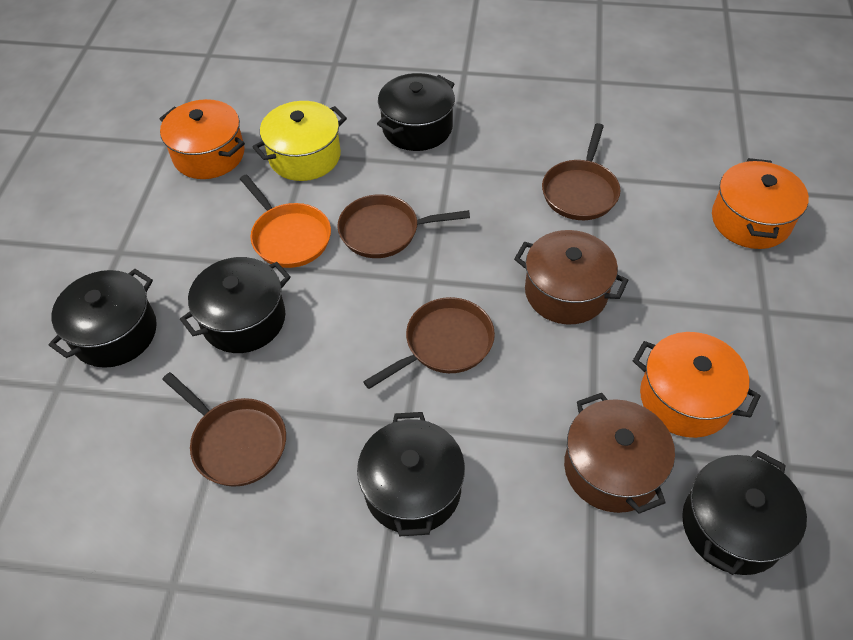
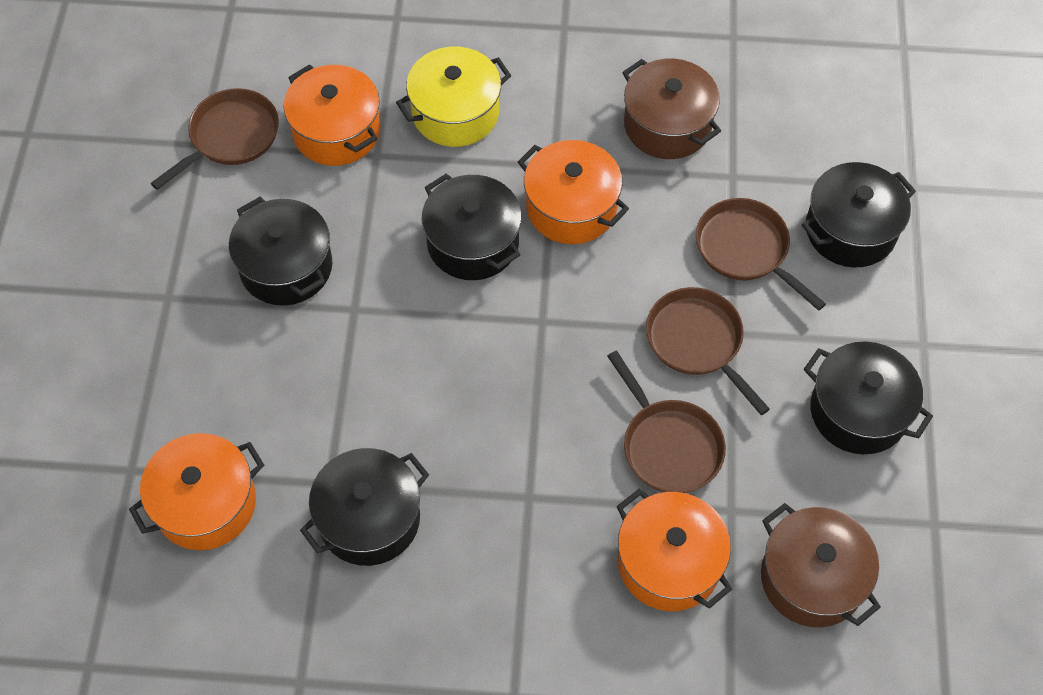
orange pan: [240,174,331,268] = 1 -> none = 0
orange pot: [159,99,245,179] [633,332,760,438] [712,158,809,249] = 3 -> [129,433,264,550] [284,64,381,166] [518,140,629,244] [616,489,732,611] = 4

